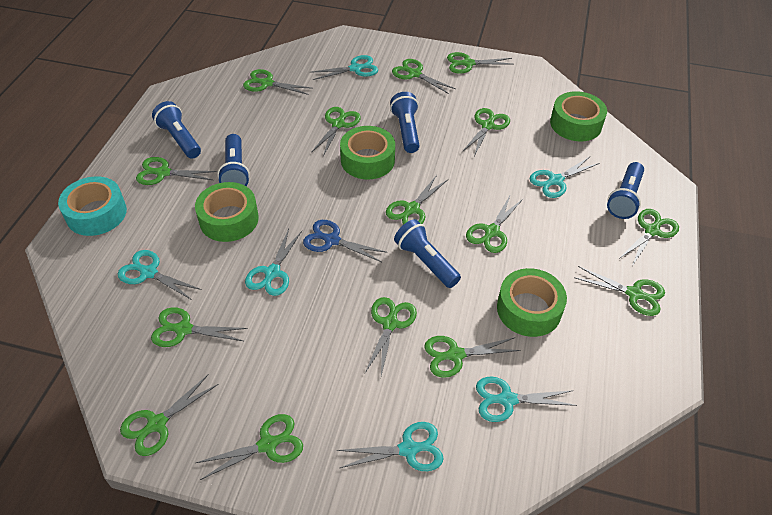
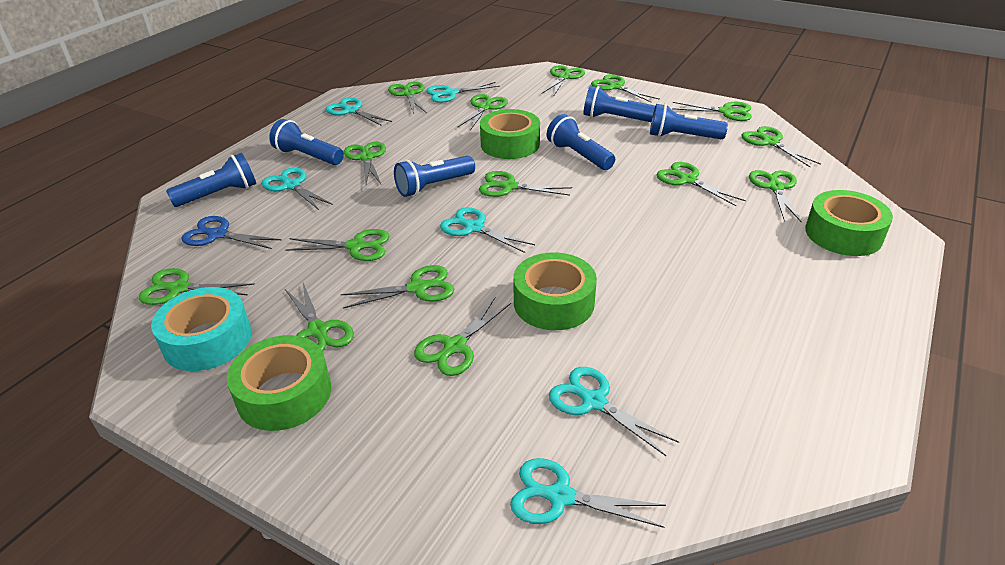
blue flashlight: [152,101,201,159] [217,134,250,186] [390,92,420,153] [394,219,461,288] [607,162,644,219] = 5 -> [166,153,256,207] [269,119,344,165] [394,156,475,197] [547,114,615,170] [583,86,655,122] [650,104,728,139] = 6

